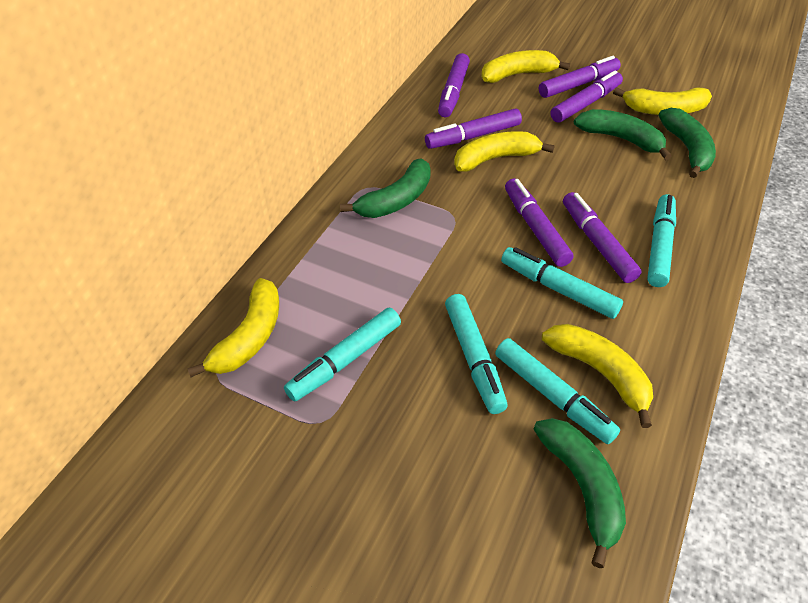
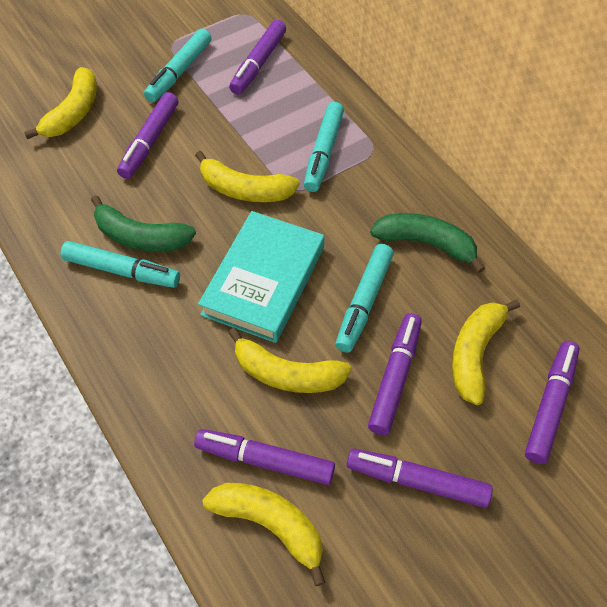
green banana: [340,158,431,218] [534,418,626,568] [574,109,672,160] [659,108,716,178] = 4 -> [91,195,196,252] [370,213,485,273] = 2
turquoise book: none = 0 -> [198,211,324,343] = 1
turquoise marker: [284,308,401,402] [445,294,508,414] [495,338,620,444] [501,247,623,319] [647,194,676,287] = 5 -> [61,241,180,288] [144,29,211,102] [304,102,344,192] [335,244,394,353] = 4

